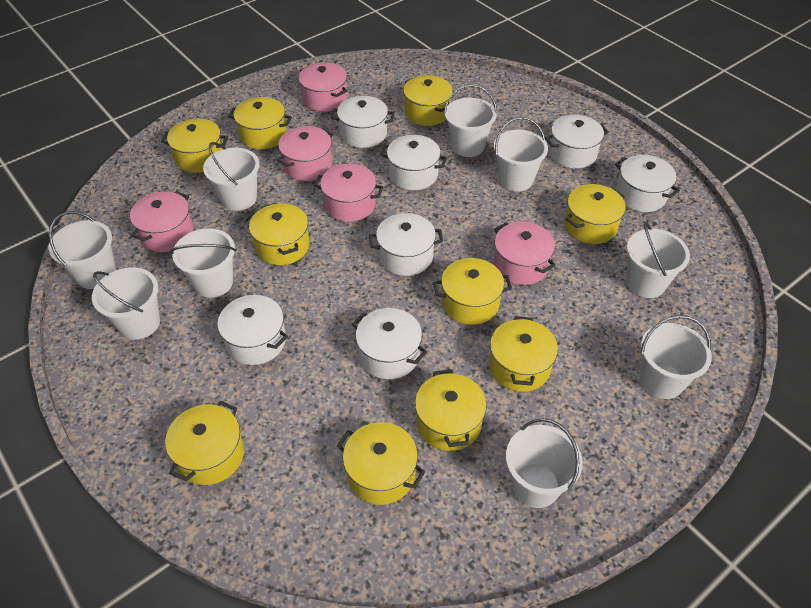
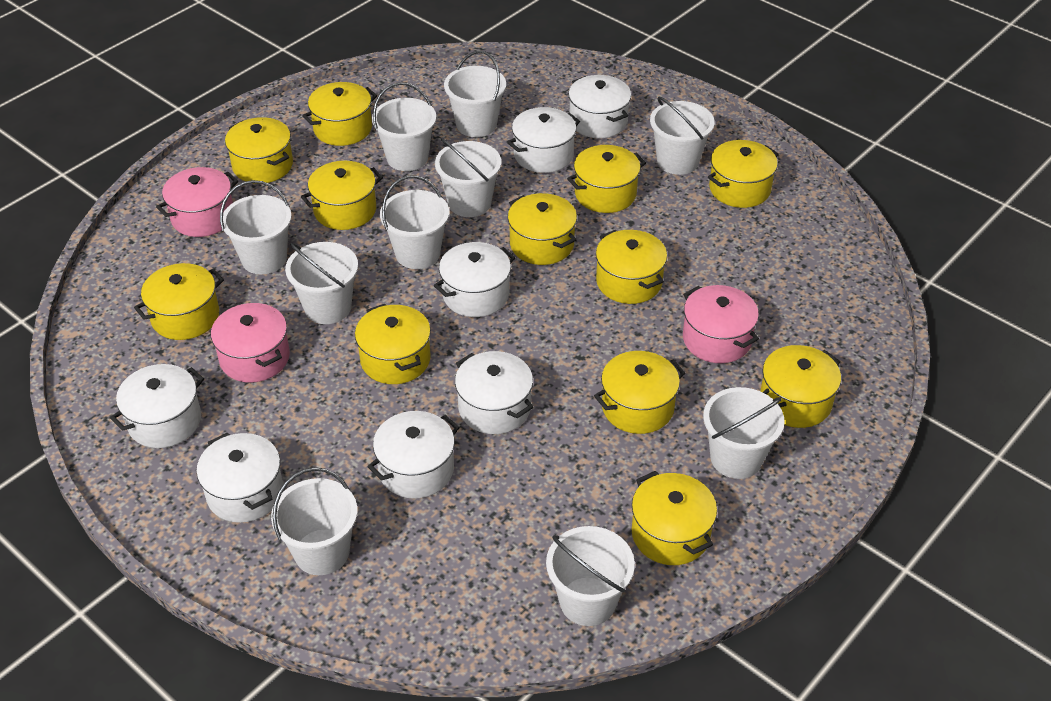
pink pot: [130,191,194,252] [277,126,334,181] [299,62,347,112] [314,164,384,222] [494,222,556,285] = 5 -> [156,167,238,237] [211,303,290,383] [683,285,759,363] = 3
white bucket: [49,211,116,289] [92,267,160,340] [170,229,236,298] [203,142,260,211] [444,84,497,157] [494,117,548,192] [506,418,583,508] [626,221,690,298] [640,315,712,399] = 9 -> [220,180,292,274] [271,467,357,575] [285,242,358,324] [372,82,436,171] [380,176,449,269] [435,138,501,217] [444,51,506,137] [546,526,635,626] [650,97,715,175] [703,387,785,479] = 10
yellow pot: [161,119,228,173] [165,401,244,485] [228,97,292,149] [249,203,309,265] [337,422,425,505] [403,75,453,126] [415,369,487,451] [433,258,512,325] [489,316,558,392] [564,184,626,244] = 10 -> [134,263,224,340] [225,117,293,184] [301,161,383,230] [302,82,377,146] [355,304,431,384] [508,193,577,265] [567,145,646,213] [594,351,685,434] [596,230,667,304] [632,471,717,565] [708,140,778,208] [760,345,841,428] = 12

